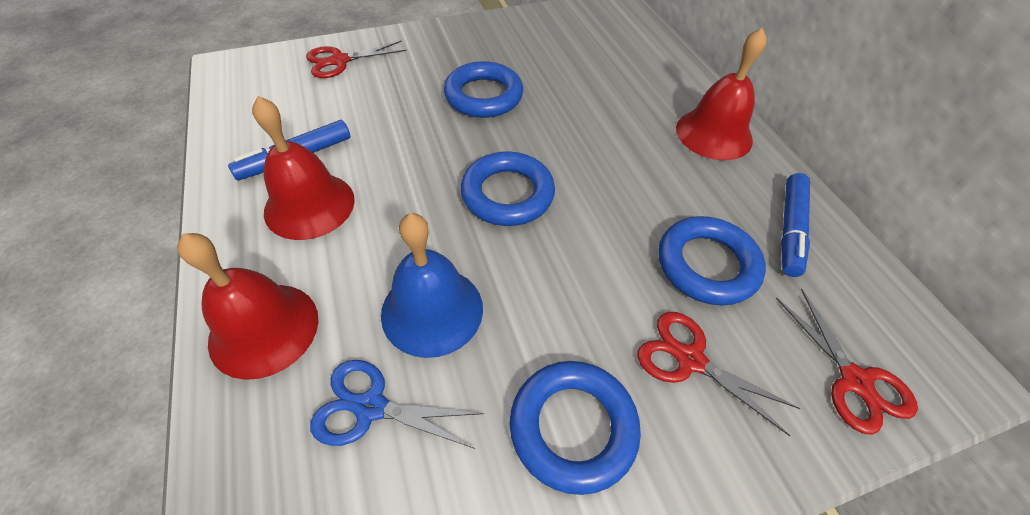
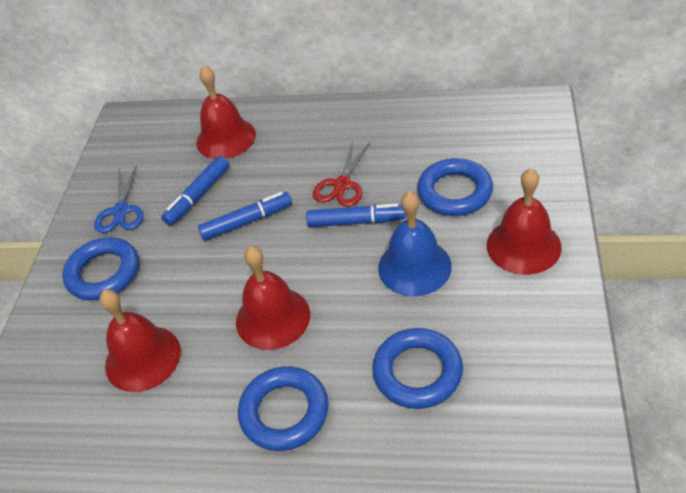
blue marker: [228,120,350,180] [781,173,810,277] = 2 -> [161,156,229,226] [198,192,292,241] [306,203,406,227] = 3
red bell: [177,233,318,380] [252,96,355,240] [676,27,767,160] = 3 -> [99,289,181,392] [196,65,256,159] [236,246,310,350] [487,168,562,275] = 4
red scissors: [306,41,407,78] [637,312,800,436] [776,289,918,435] = 3 -> [313,140,371,207] = 1

